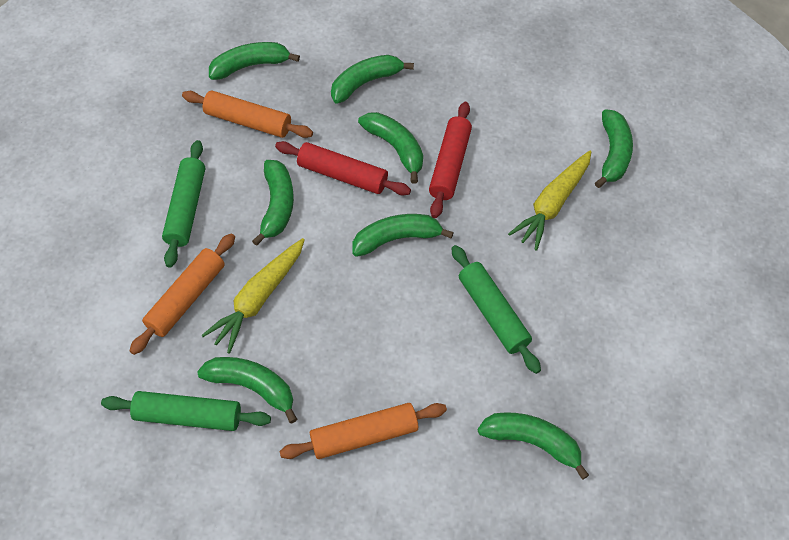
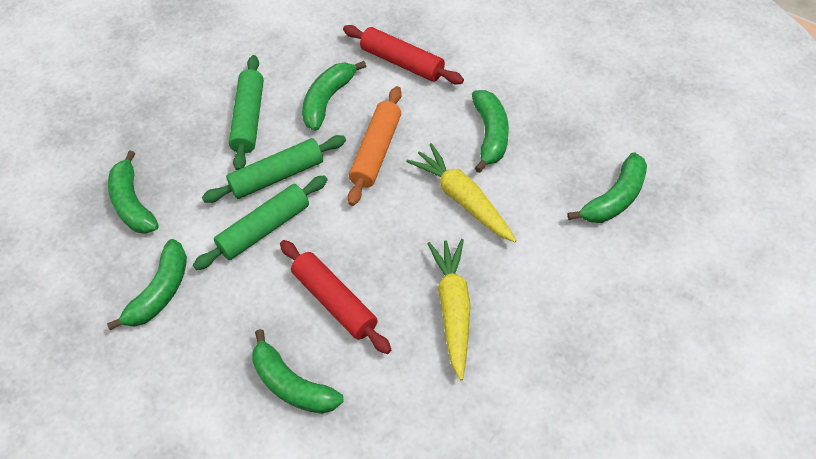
green banana: [197,357,297,423] [209,42,300,80] [252,160,294,246] [331,55,414,103] [352,214,454,257] [358,112,423,184] [478,412,589,480] [595,109,633,188] = 8 -> [107,239,187,330] [108,150,159,234] [252,329,343,414] [302,61,366,131] [472,90,509,173] [567,152,647,223] = 6
orange rolling pin: [130,233,235,355] [182,91,313,138] [279,403,447,459] = 3 -> [348,86,402,206] = 1

